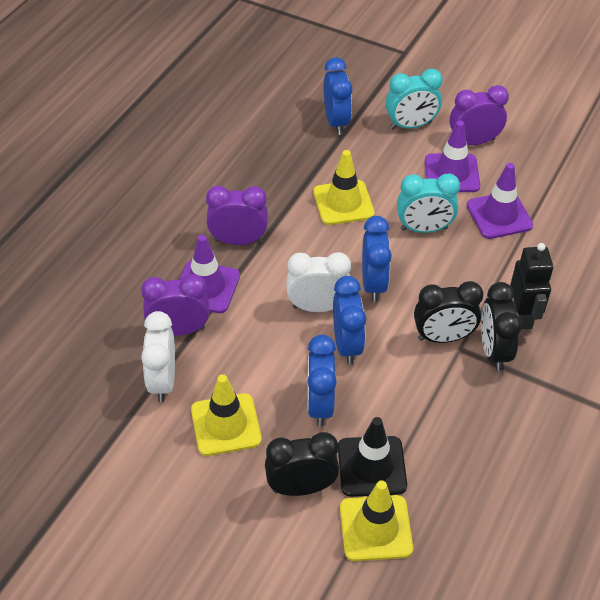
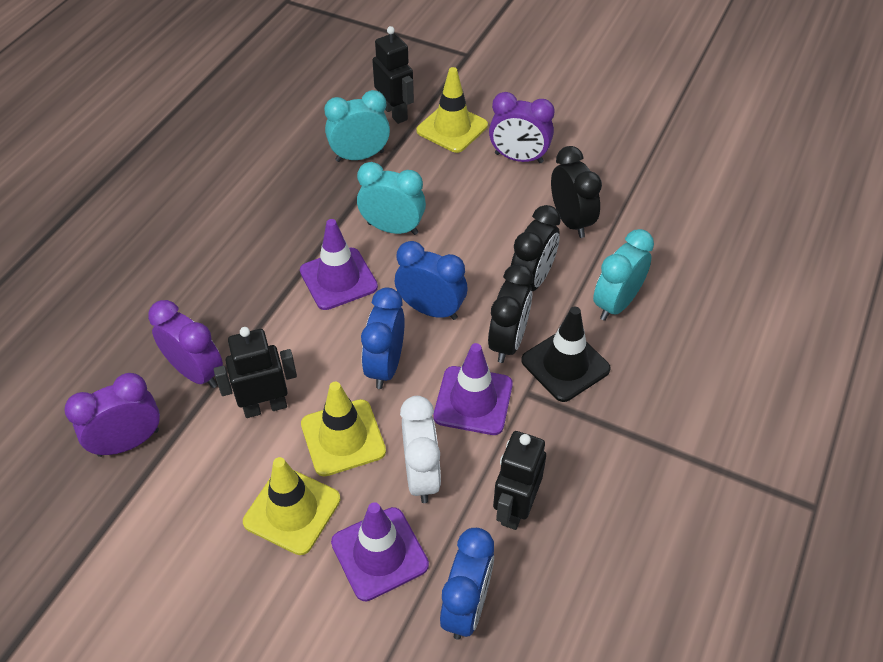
black robot: [510,243,553,330] = 1 -> [214,327,297,418] [372,26,414,124] [493,431,546,530] = 3
blue clock: [307,335,337,426] [324,57,352,135] [333,276,366,365] [362,216,392,302] = 4 -> [361,287,405,389] [395,241,467,320] [440,528,494,640] = 3
turquoise clock: [386,69,443,129] [397,173,460,233] = 2 -> [324,90,390,162] [357,162,426,235] [593,229,654,321] = 3
white clock: [141,311,175,402] [287,252,351,312] = 2 -> [400,396,441,503] = 1

